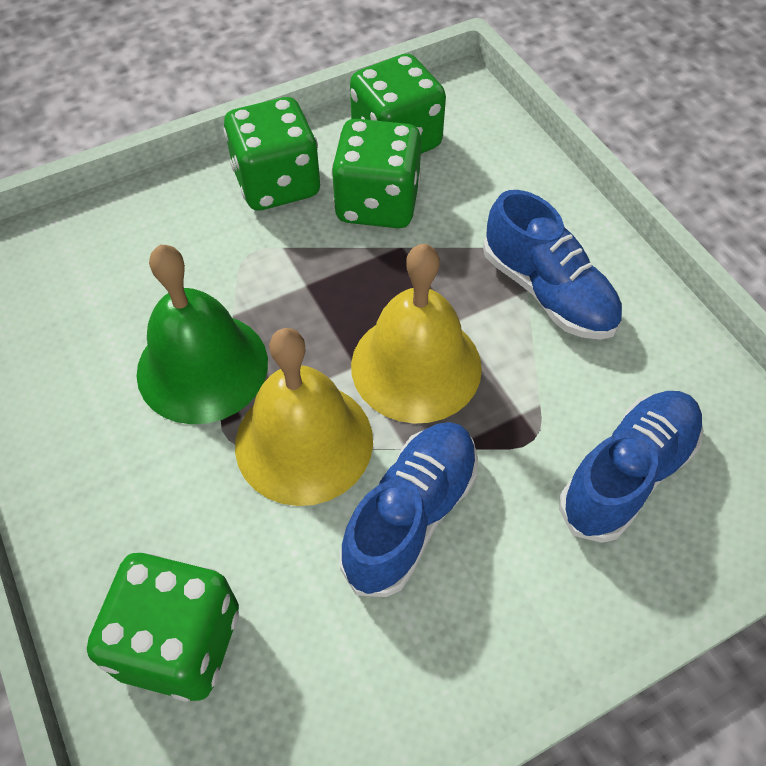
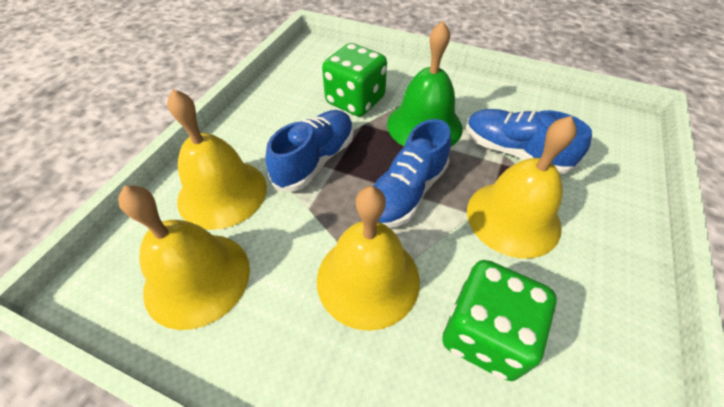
green dice: [87,553,239,702] [223,97,320,211] [331,119,421,228] [350,54,446,154] = 4 -> [322,43,387,117] [442,260,557,381] = 2
yellow bell: [235,328,373,506] [351,244,482,424] = 2 -> [118,185,250,330] [167,89,267,230] [317,186,420,331] [467,116,577,259] = 4

